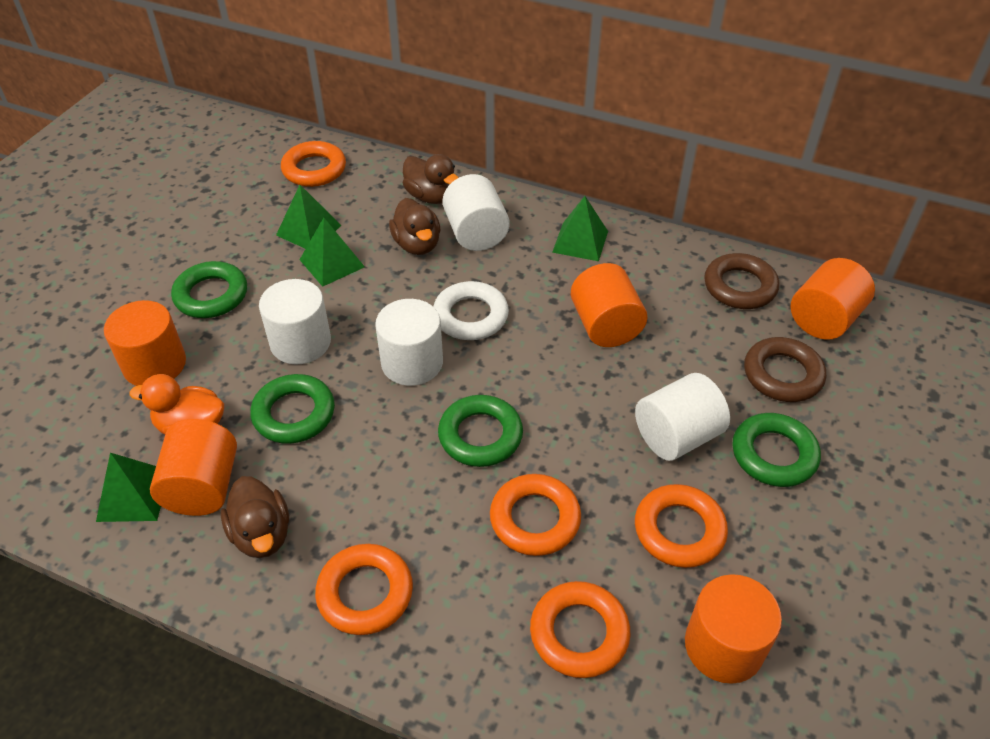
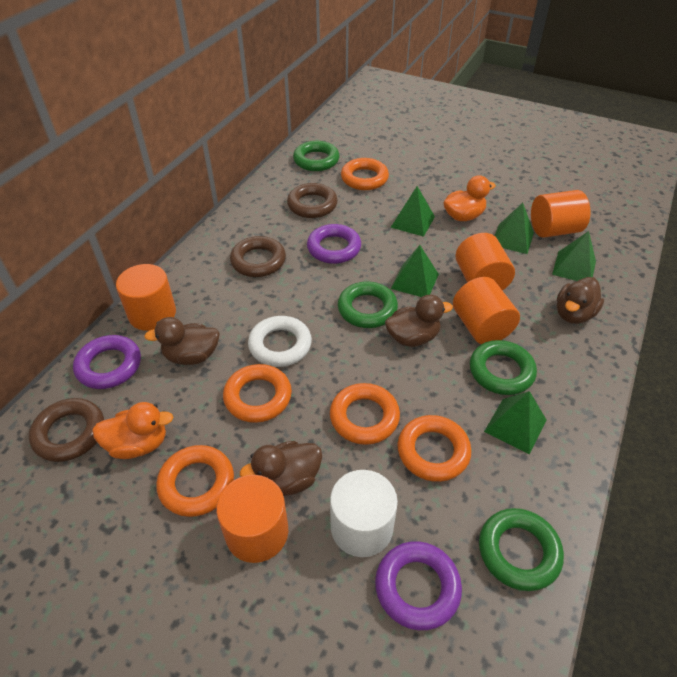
brown duck: [221,476,289,558] [389,198,440,255] [403,154,459,204] = 3 -> [144,317,220,365] [240,441,322,496] [385,295,453,347] [557,277,604,324] = 4
brown ring: [704,253,779,309] [744,337,826,402] = 2 -> [29,398,104,462] [230,236,286,277] [287,183,338,218] = 3
green pyramid: [96,453,161,522] [276,185,342,249] [300,218,365,287] [552,196,608,261] = 4 -> [391,186,435,237] [391,245,439,297] [484,391,547,454] [495,203,534,254] [552,231,596,281] = 5
orange duck: [129,374,224,435] = 1 -> [92,402,174,459] [443,175,496,221] = 2
purple ring: none = 0 -> [73,335,141,389] [307,224,361,264] [375,541,462,630] = 3
white cylinder: [259,279,331,364] [375,299,443,386] [442,174,510,251] [635,373,730,461] = 4 -> [330,470,398,557] = 1

